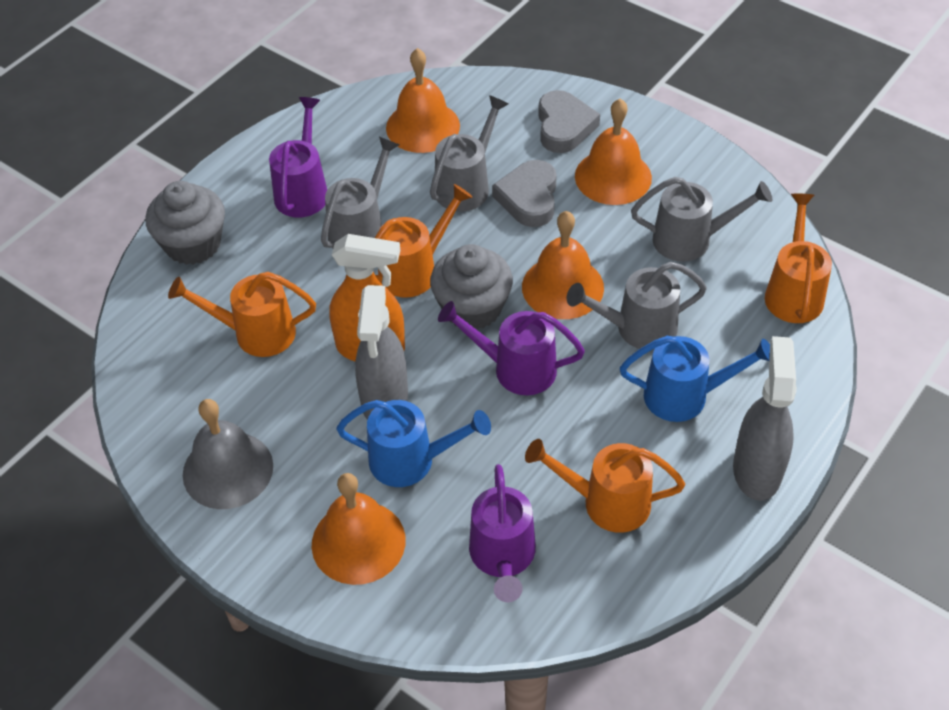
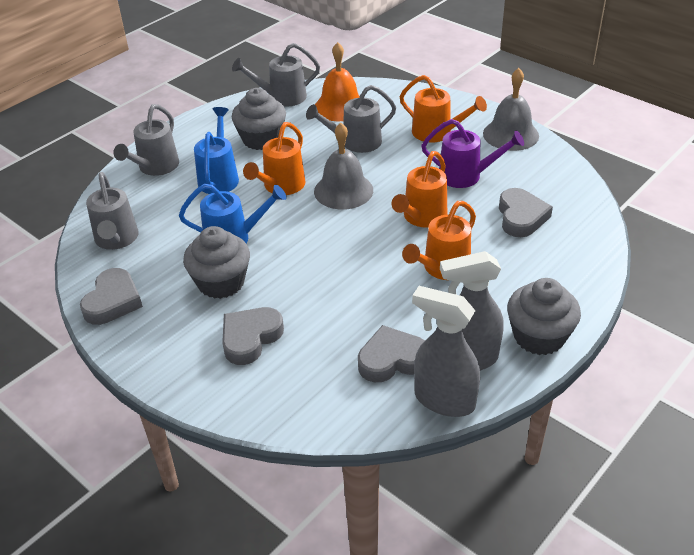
grey bell: [183,399,273,509] = 1 -> [314,123,373,210] [483,68,539,151] = 2
grey cupcake: [145,181,225,265] [430,244,513,330] = 2 -> [183,226,250,299] [232,88,286,150] [507,278,581,355] = 3
grey heart: [492,160,557,227] [538,90,600,153] = 2 -> [80,268,143,325] [222,307,284,365] [358,325,425,382] [499,188,553,237] = 4
orange bell: [312,473,406,585] [386,48,460,153] [522,211,604,319] [575,99,652,205] = 4 -> [315,42,360,121] = 1
orange spray bottle: [329,234,405,361] = 1 -> none = 0
purple watering can: [269,97,327,218] [438,301,585,395] [469,464,536,602] = 3 -> [421,119,524,188] = 1

